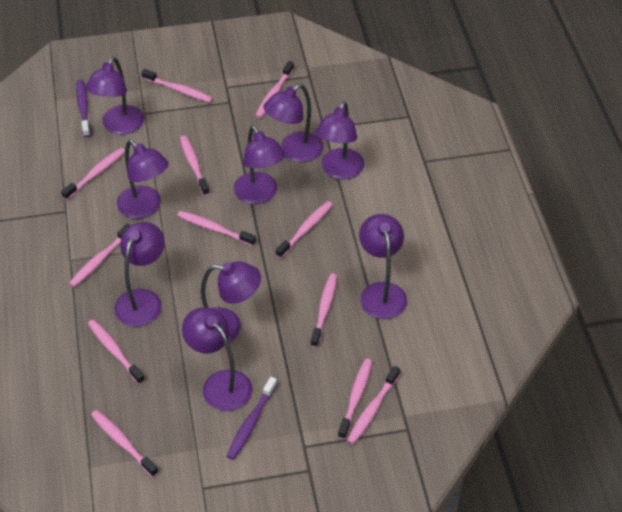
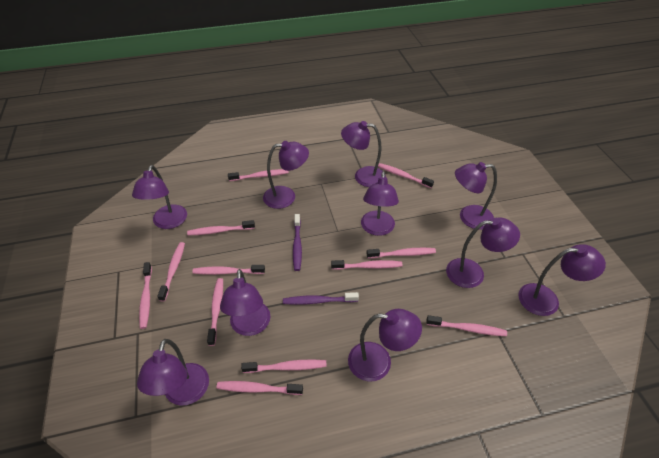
purple lamp: [86,57,144,135] [114,222,165,327] [117,140,169,219] [182,307,252,411] [201,261,261,342] [234,125,285,204] [263,84,324,162] [315,101,364,180] [359,214,407,319] = 9 -> [132,165,187,229] [137,339,209,406] [220,269,271,336] [263,141,309,209] [341,121,386,187] [348,309,422,382] [361,171,399,236] [446,218,520,288] [455,162,497,230] [518,244,606,316] = 10

